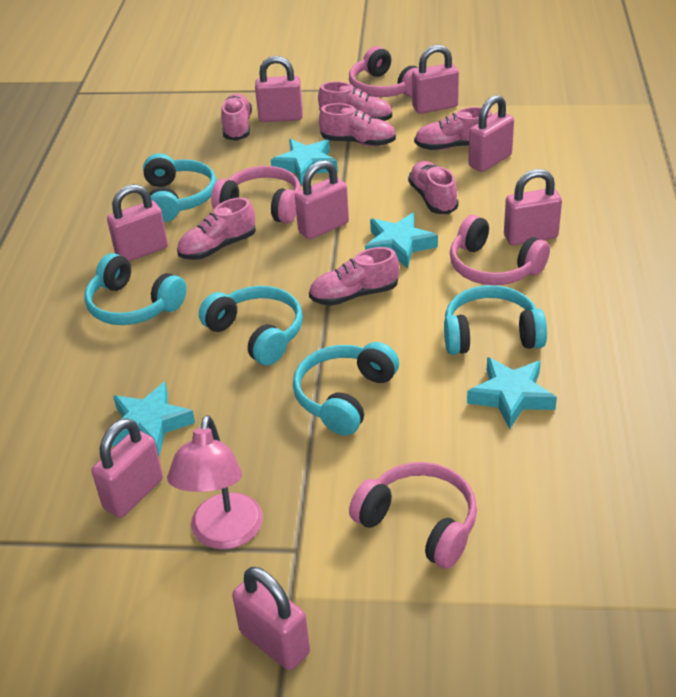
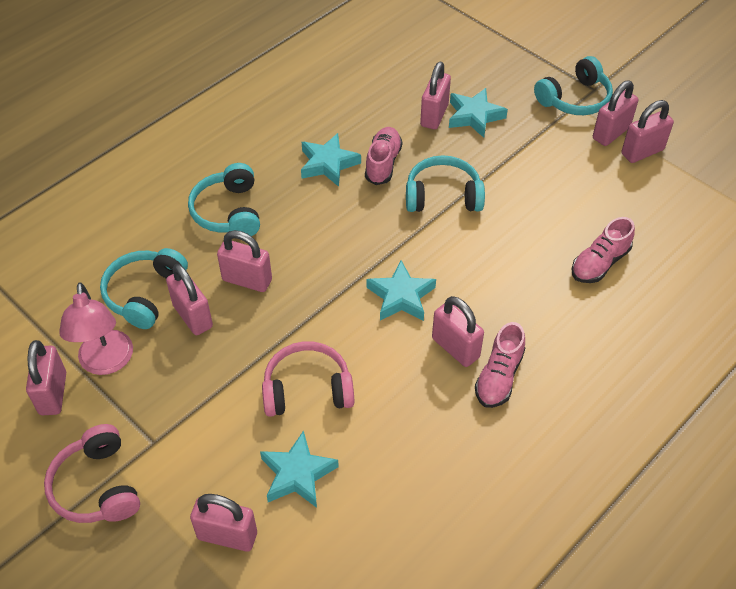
pink headphones: [211,166,301,224] [349,46,419,97] [349,462,477,569] [450,215,550,285] = 4 -> [44,424,140,523] [262,341,354,417] = 2
pink shoe: [177,198,256,260] [221,94,252,141] [309,247,399,306] [318,81,392,121] [319,103,396,146] [408,161,459,214] [414,107,492,150] = 7 -> [365,127,402,185] [475,322,525,408] [571,217,635,283] = 3
turquoise headphones: [84,253,187,325] [143,153,217,222] [199,286,303,366] [293,342,399,435] [444,285,547,355] = 5 -> [100,248,188,329] [188,163,260,236] [406,155,485,212] [534,56,613,115] = 4

